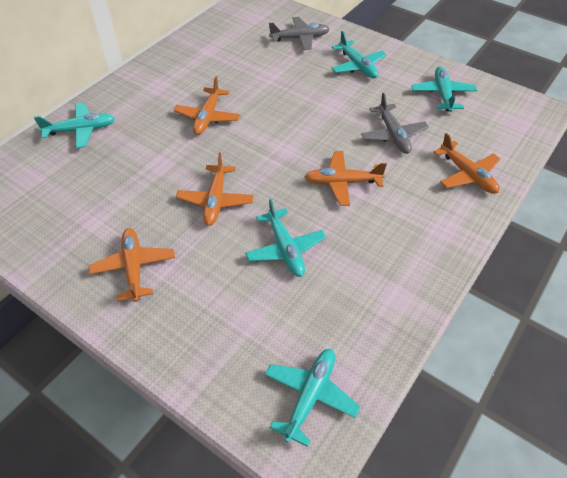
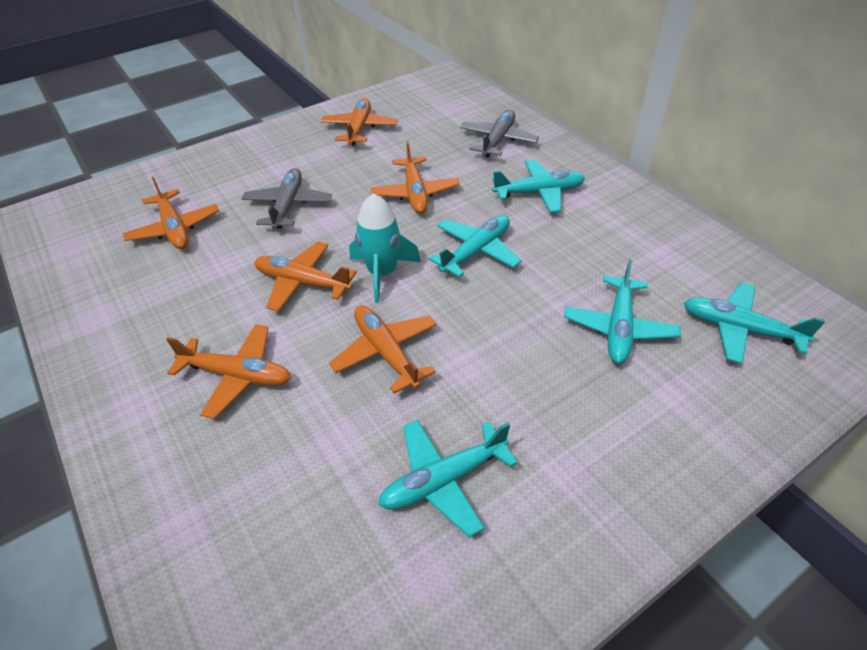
orange plane: [89,228,175,302] [174,76,240,135] [176,153,254,226] [305,151,387,206] [434,133,500,194] = 5 -> [122,177,219,249] [166,324,291,419] [254,242,357,312] [320,98,398,146] [329,305,437,394] [371,141,460,214] = 6
turquoise rocket: none = 0 -> [349,193,421,303] = 1

